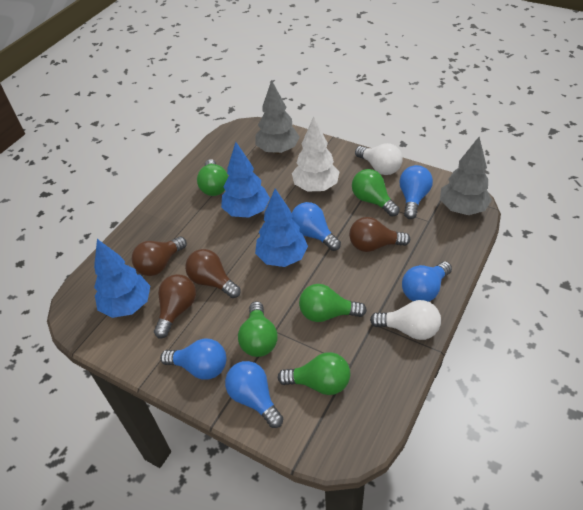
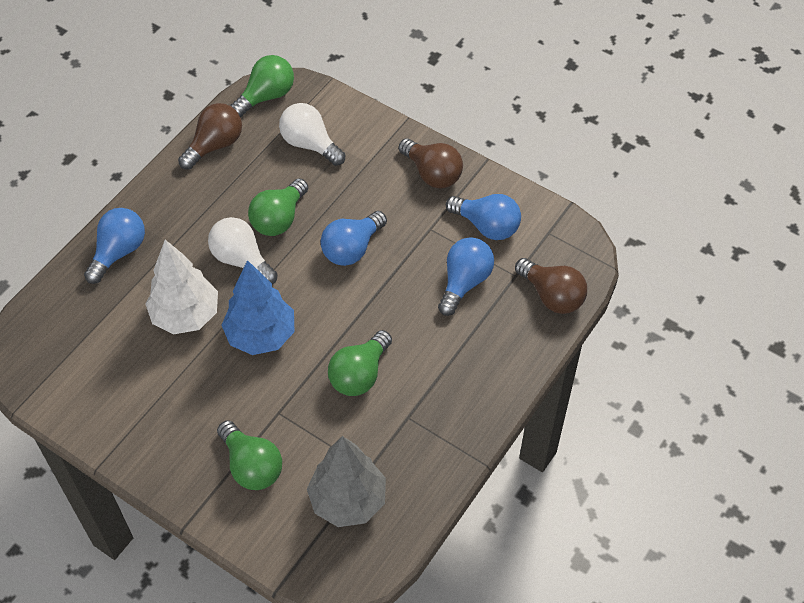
blue light bulb: [160,338,226,380] [225,361,283,428] [292,202,341,251] [399,165,433,219] [402,261,452,302] = 5 -> [84,208,145,284] [321,211,387,266] [438,237,494,316] [446,194,521,240] = 4
blue tree: [94,239,150,318] [221,142,270,218] [255,189,308,267] = 3 -> [222,260,294,355] = 1
brown light bulb: [132,236,187,276] [154,274,196,338] [185,249,241,298] [349,217,410,252] = 4 -> [178,103,242,170] [398,139,463,188] [515,258,587,314] = 3
green light bulb: [197,159,228,196] [238,301,278,357] [278,352,350,395] [299,284,367,322] [352,169,400,217] = 5 -> [217,420,282,490] [230,55,294,117] [248,178,308,236] [328,330,392,396] = 4
grey tree: [256,80,299,154] [440,137,492,215] = 2 -> [307,436,386,527] = 1

